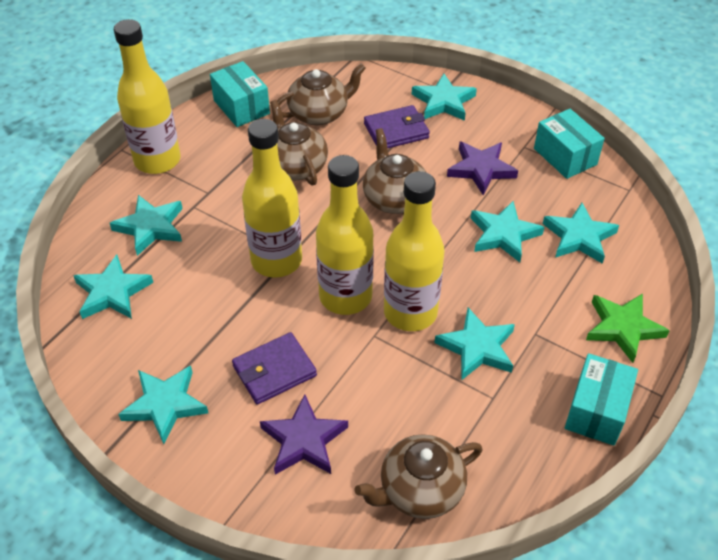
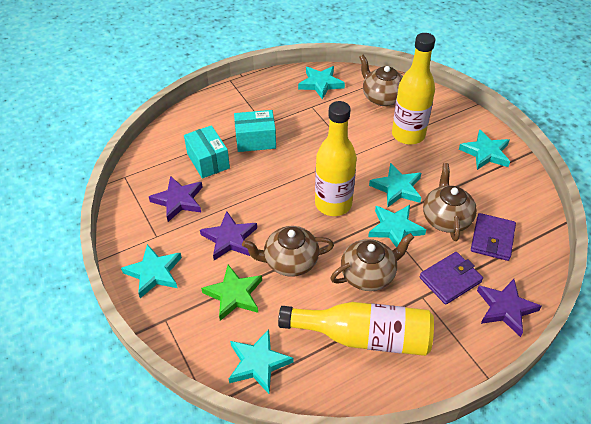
purple star: [260,394,348,475] [447,142,518,195] = 2 -> [149,176,202,222] [200,211,257,260] [477,279,542,337] = 3
turquoise box: [210,61,270,127] [534,109,605,179] [565,353,638,446] = 3 -> [184,125,230,179] [234,110,276,152] = 2
turquoise star: [73,254,153,319] [110,195,183,256] [118,366,208,444] [412,74,477,121] [435,308,515,380] [471,201,544,262] [543,203,619,264] = 7 -> [121,244,182,298] [229,329,293,394] [298,66,345,100] [368,205,426,247] [369,163,421,207] [459,129,510,170] = 6
yellow bottle: [114,19,181,174] [242,119,302,278] [316,155,374,315] [384,171,445,331] = 4 -> [278,302,434,356] [315,101,357,216] [392,33,435,145] = 3

